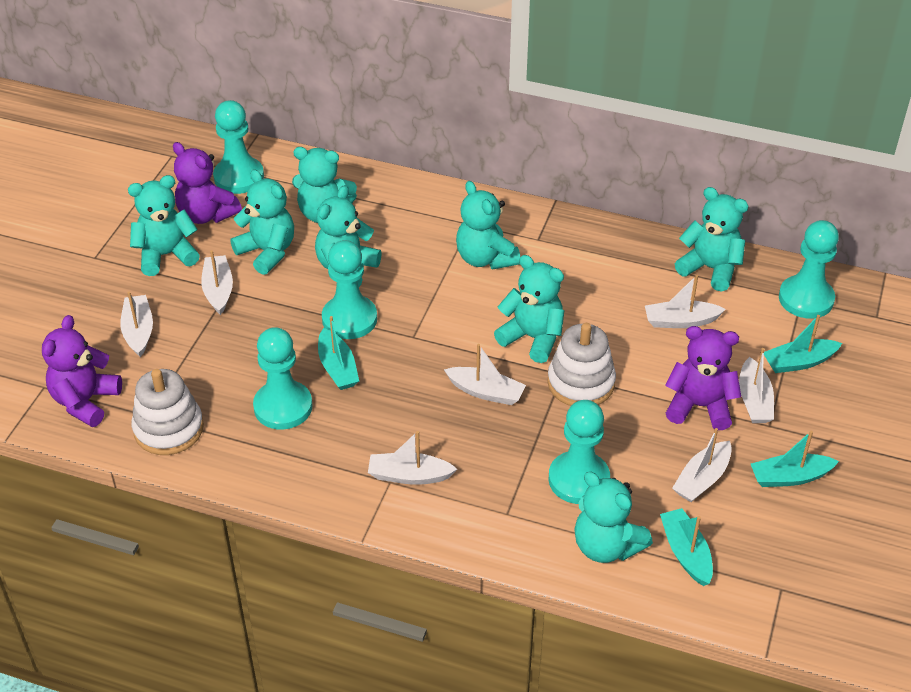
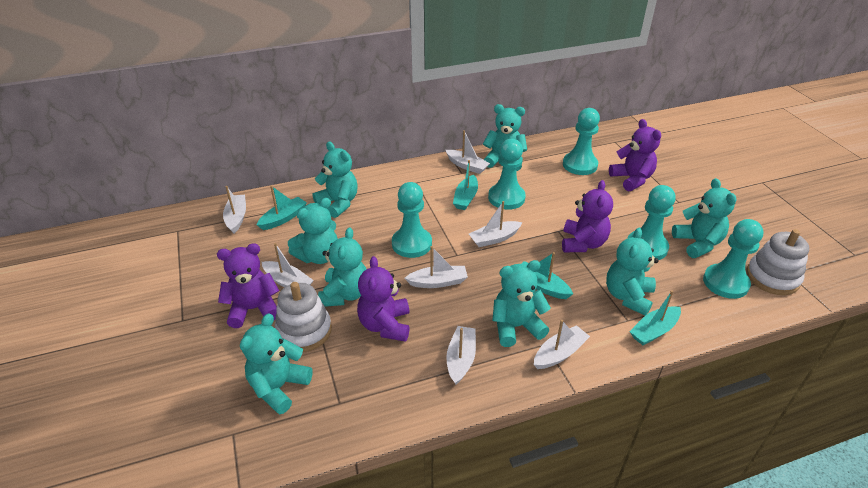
purple teddy bear: [42,315,122,427] [173,142,242,224] [665,326,741,430] = 3 -> [217,243,279,328] [357,256,410,342] [562,180,613,252] [609,119,661,191] = 4

